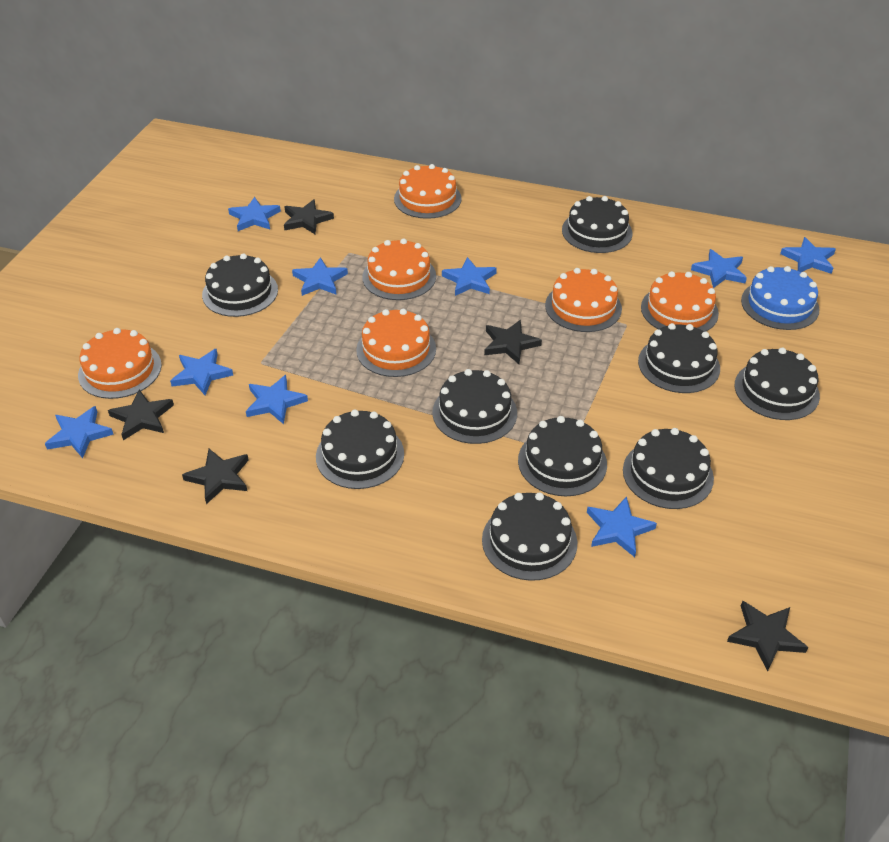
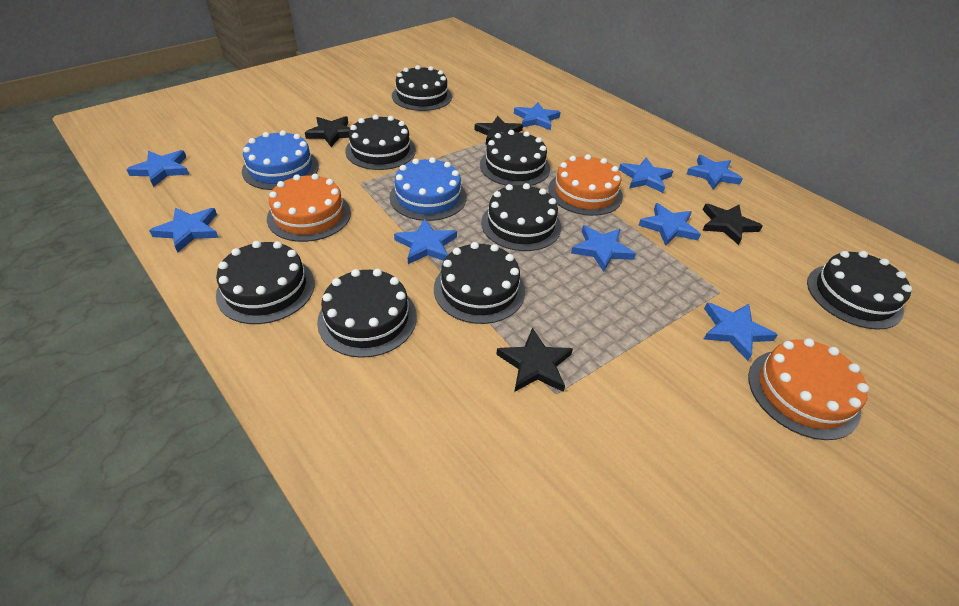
black cake: [202,253,278,317] [316,410,404,489] [432,369,517,444] [482,492,577,581] [518,416,607,496] [562,196,632,253] [623,428,714,509] [638,323,720,393] [735,348,820,420] = 9 -> [216,241,315,324] [317,269,417,358] [345,115,416,170] [392,65,452,111] [434,242,525,324] [480,130,550,186] [481,183,561,251] [807,251,912,330] = 8
black star: [108,390,174,440] [182,449,249,504] [284,199,334,234] [484,320,542,364] [727,601,808,671] = 5 -> [305,116,350,147] [474,116,523,145] [496,328,573,392] [702,204,762,245] = 4
blue cake: [741,266,820,330] = 1 -> [242,130,319,190] [390,157,467,221] = 2
orange cake: [78,328,162,399] [356,309,436,377] [362,239,436,300] [394,164,462,219] [545,268,622,332] [641,271,719,332] = 6 -> [267,174,351,242] [548,154,623,216] [748,338,869,440] = 3

